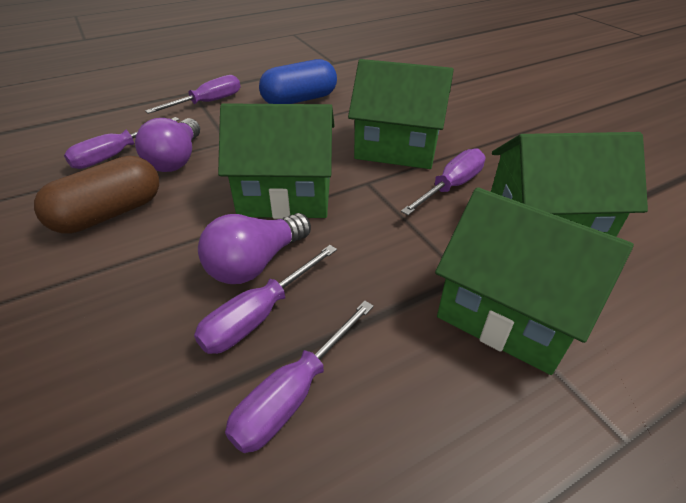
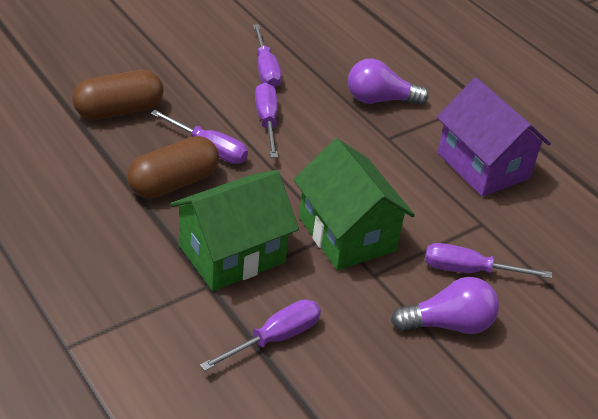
blue capsule: [259,59,337,104] = 1 -> none = 0
brown capsule: [34,156,159,234] = 1 -> [72,70,164,120] [127,136,219,199] = 2
green house: [218,103,335,219] [348,59,454,169] [435,187,634,375] [491,132,648,237] = 4 -> [170,170,299,291] [293,138,415,270] = 2
purple house: none = 0 -> [437,78,551,197] = 1

